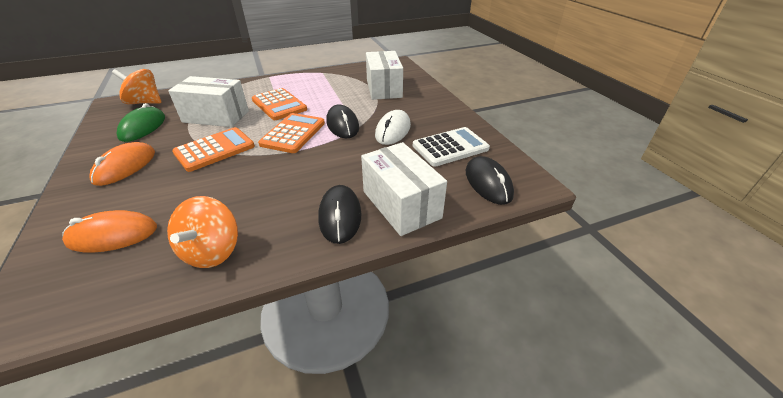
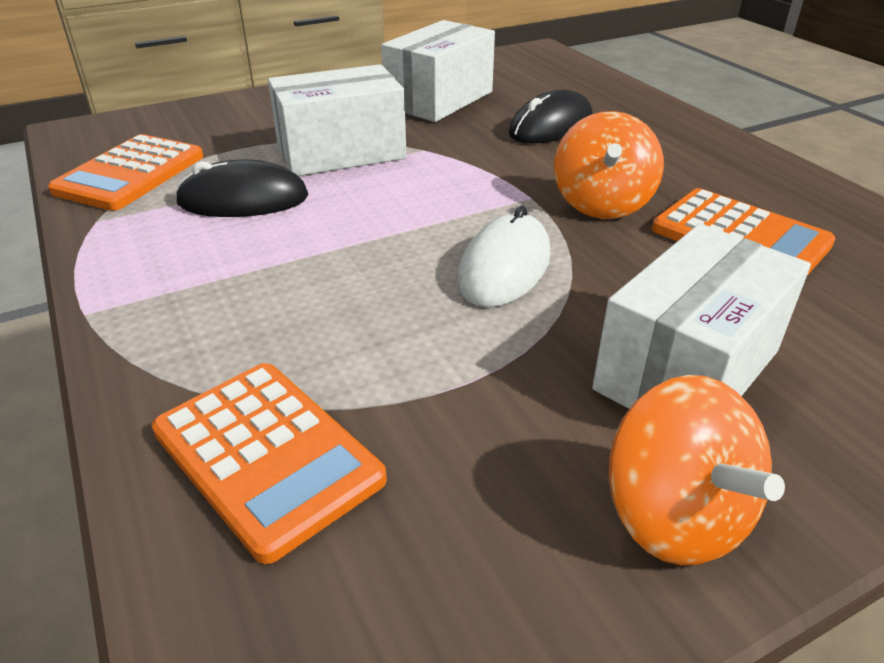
black mouse: [318,185,362,244] [326,105,359,138] [466,156,514,205] = 3 -> [175,159,308,217] [509,90,593,143] = 2
green mouse: [117,103,165,142] = 1 -> none = 0
orange mouse: [62,210,157,253] [89,142,155,186] = 2 -> none = 0
white calculator: [413,127,490,167] = 1 -> none = 0

